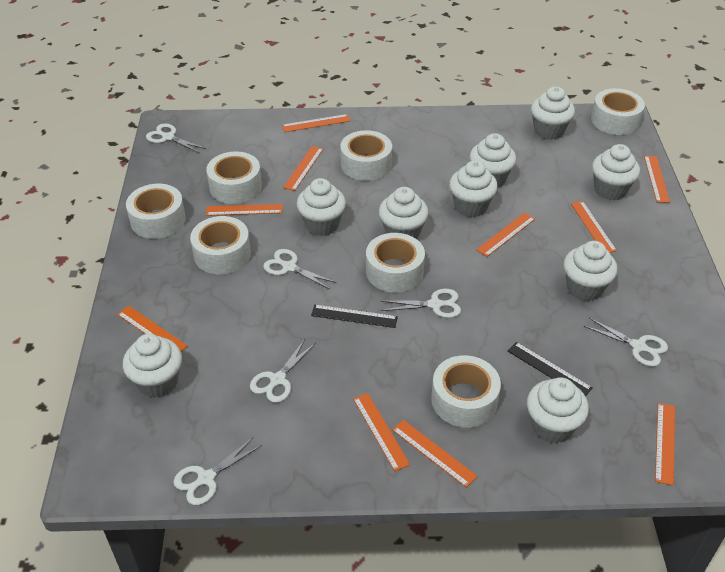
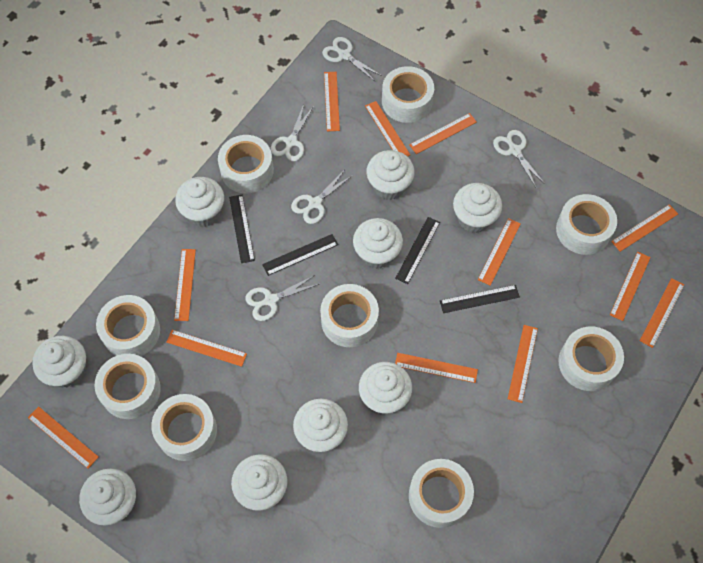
black ruler: [311,305,398,328] [508,342,592,396] = 2 -> [229,195,255,263] [262,234,338,276] [395,217,440,284] [440,285,520,313] = 4
orange ruler: [117,306,187,351] [206,204,283,216] [282,114,350,132] [283,146,323,191] [353,393,410,471] [392,420,478,488] [476,212,535,257] [571,201,617,253] [644,156,670,203] [655,403,675,486] = 10 -> [28,406,99,469] [167,330,247,367] [174,249,196,321] [324,72,340,131] [365,101,410,157] [395,353,478,383] [409,113,477,154] [478,218,521,286] [508,325,538,403] [610,252,651,321] [611,204,678,252] [640,278,684,348] = 12
white scissors: [146,123,206,153] [173,437,262,505] [250,339,316,403] [263,249,336,289] [381,289,461,318] [584,318,668,367] = 6 -> [245,275,319,321] [271,104,314,161] [291,171,353,224] [322,37,382,81] [493,130,545,187] = 5
white tape: [126,184,186,239] [190,216,251,274] [206,151,262,204] [340,130,392,181] [366,233,425,293] [431,355,501,428] [591,88,645,135] = 7 -> [95,354,161,419] [96,295,160,356] [151,394,217,461] [218,135,274,193] [320,284,379,347] [382,66,434,123] [409,459,474,528] [556,194,617,255] [558,326,624,391] = 9

